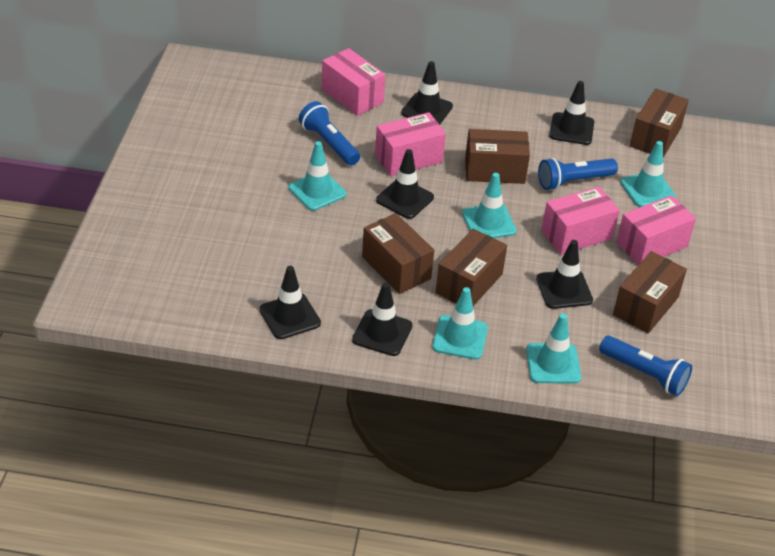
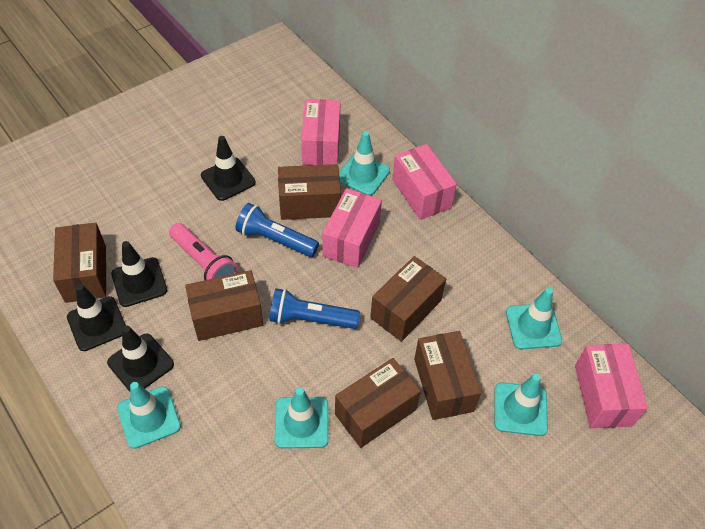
black traffic cone: [259,266,321,339] [352,282,413,356] [376,149,434,219] [401,61,453,125] [536,240,593,309] [549,81,594,145] = 6 -> [67,284,126,351] [107,326,174,392] [111,241,167,307] [201,136,256,201] = 4
blue flashlight: [299,101,360,166] [538,158,618,190] [599,336,692,396] = 3 -> [236,203,319,257] [269,288,360,329] = 2
brown box: [362,213,434,294] [436,229,507,306] [465,129,530,184] [613,251,687,334] [630,89,689,158] = 5 -> [53,223,106,303] [185,270,263,341] [278,164,341,220] [335,358,421,448] [370,256,446,342] [414,331,481,420] = 6
pink flashlight: none = 0 -> [169,223,238,280] = 1

